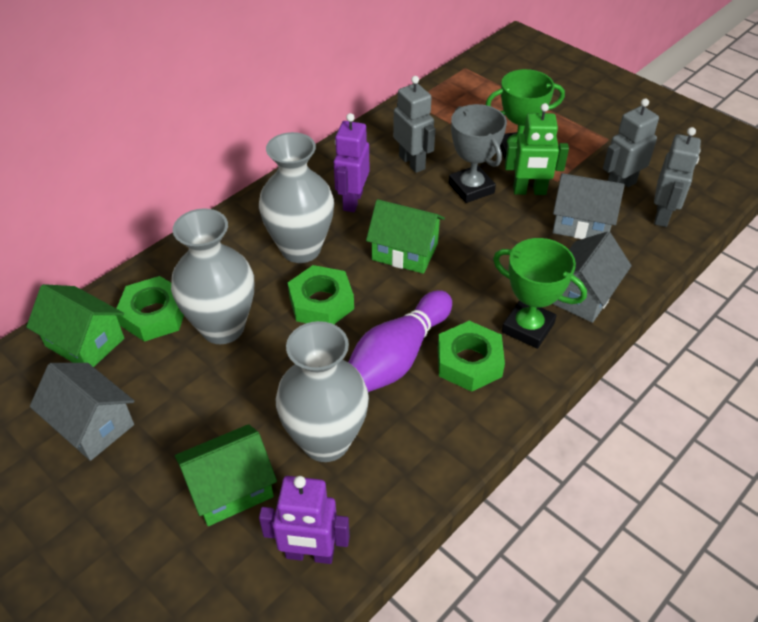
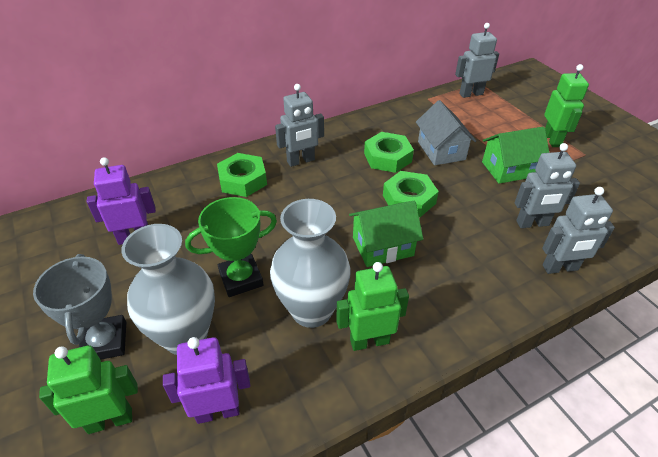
green house: [26,284,124,367] [175,424,277,526] [366,199,445,274] = 3 -> [349,201,423,267] [482,127,549,184] = 2
green robot: [505,103,569,195] = 1 -> [39,345,138,434] [336,262,409,351] [544,64,589,147] = 3
green trophy: [485,69,565,159] [493,238,587,349] = 2 -> [185,197,277,297] = 1
grey house: [30,363,134,461] [553,173,625,239] [553,232,632,323] = 3 -> [416,100,476,166] = 1
grey robot: [393,76,435,173] [603,98,659,187] [654,127,701,227] = 3 -> [275,84,324,167] [455,23,499,98] [515,143,580,228] [542,187,615,274] = 4
grey vase: [171,208,254,344] [259,132,334,263] [276,321,369,462] = 3 -> [121,224,215,355] [270,199,351,328] = 2
purple bowling pin: [348,290,452,392] = 1 -> none = 0

